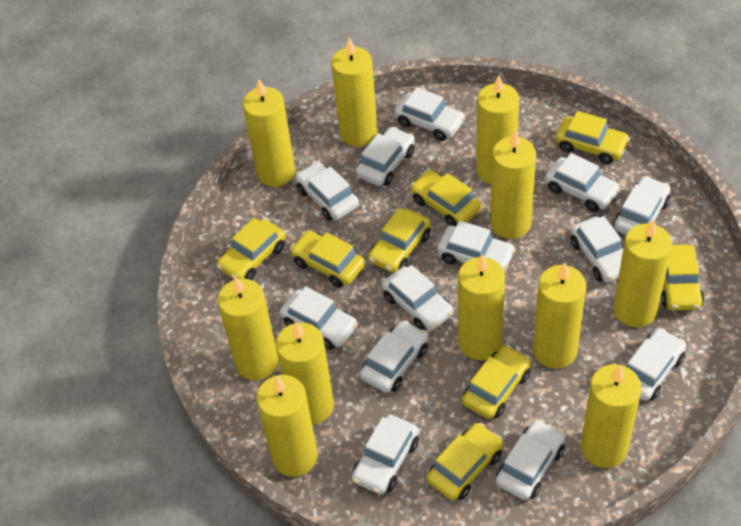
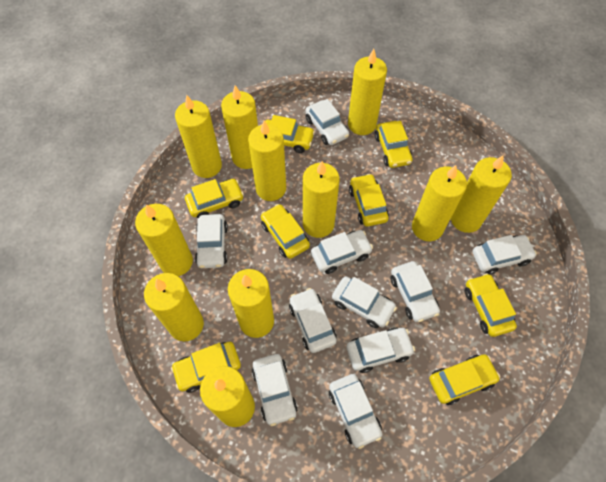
white car: [280,286,358,350] [295,162,359,221] [352,415,419,494] [356,127,415,186] [360,320,428,393] [382,265,454,331] [395,87,466,141] [437,221,516,272] [496,419,565,500] [545,153,621,212] [570,216,623,283] [613,176,671,235] [625,328,686,401] = 13 -> [195,214,228,268] [252,354,298,426] [289,288,337,353] [305,99,349,145] [311,230,373,274] [329,374,382,449] [332,276,397,328] [346,328,415,373] [390,261,440,322] [472,235,537,275] = 10

